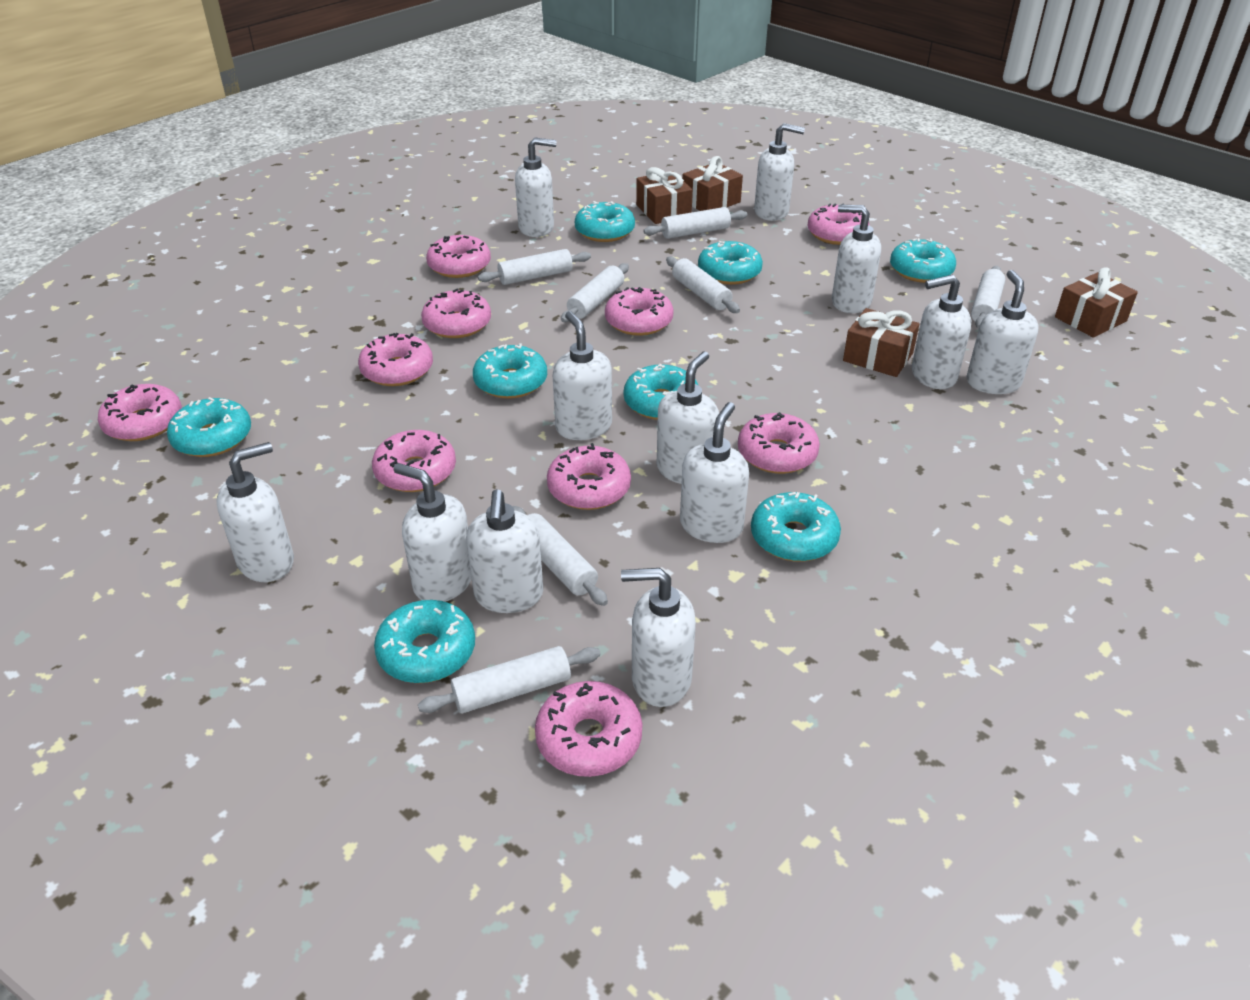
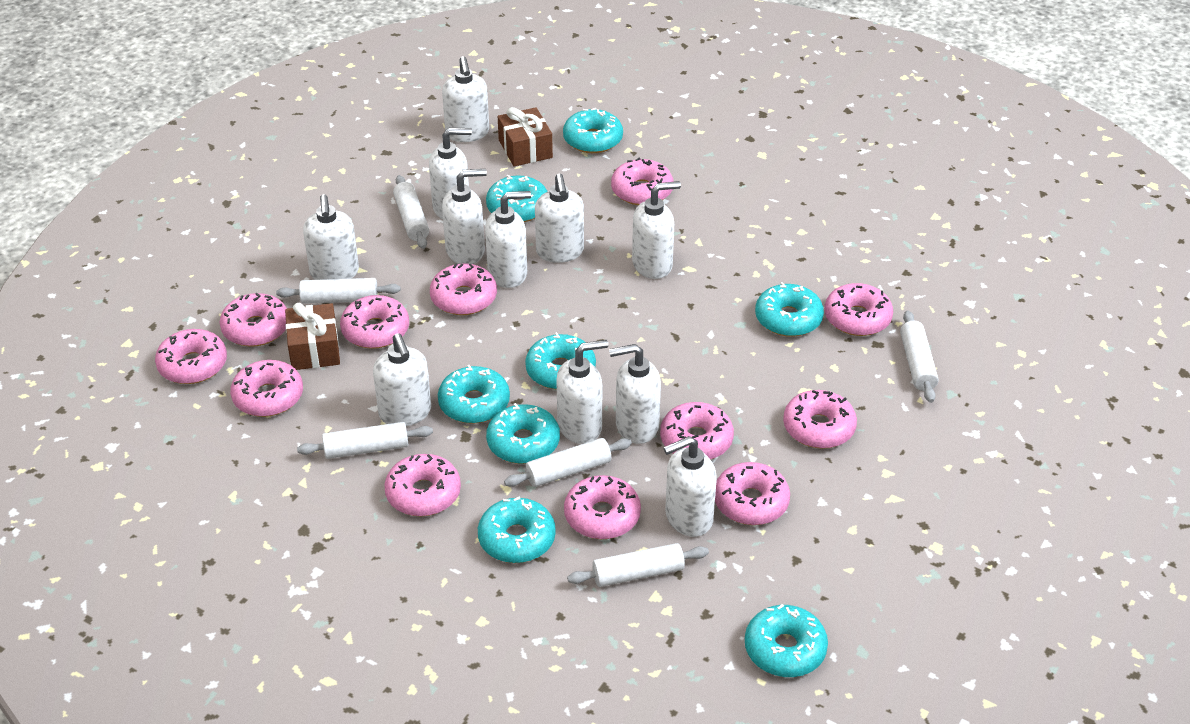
brown gift: [636,167,693,224] [682,156,743,211] [843,308,919,377] [1055,267,1138,338] = 4 -> [285,303,340,370] [498,107,553,167] = 2
pink donut: [98,384,182,441] [358,333,433,386] [372,430,456,492] [421,289,491,338] [426,235,491,278] [535,681,642,777] [547,443,631,510] [605,287,674,336] [738,412,820,474] [808,203,869,245] = 10 -> [155,329,227,384] [220,293,287,347] [230,360,303,417] [340,295,409,349] [384,454,461,517] [430,264,497,315] [564,475,641,539] [611,158,674,205] [660,402,734,460] [715,462,790,525] [783,390,857,449] [824,283,893,336] = 12
white rolling pin: [418,646,601,713] [478,249,591,285] [512,506,608,606] [561,263,629,322] [643,207,747,239] [666,256,740,313] [971,266,1005,329] = 7 -> [276,278,401,304] [297,422,433,459] [393,175,429,249] [504,438,632,487] [567,543,709,587] [900,310,939,403] = 6
white soap dispenser: [216,442,294,582] [393,463,472,602] [466,489,543,613] [515,137,557,237] [553,311,612,440] [621,568,696,707] [657,351,719,484] [680,402,749,543] [754,123,805,221] [832,205,881,313] [912,274,971,389] [966,270,1039,394] = 12 -> [303,194,359,280] [373,333,431,426] [429,128,472,219] [442,56,489,142] [442,169,487,264] [485,191,531,288] [535,173,584,263] [556,340,608,444] [609,344,661,444] [632,181,681,279] [663,436,717,537] = 11

